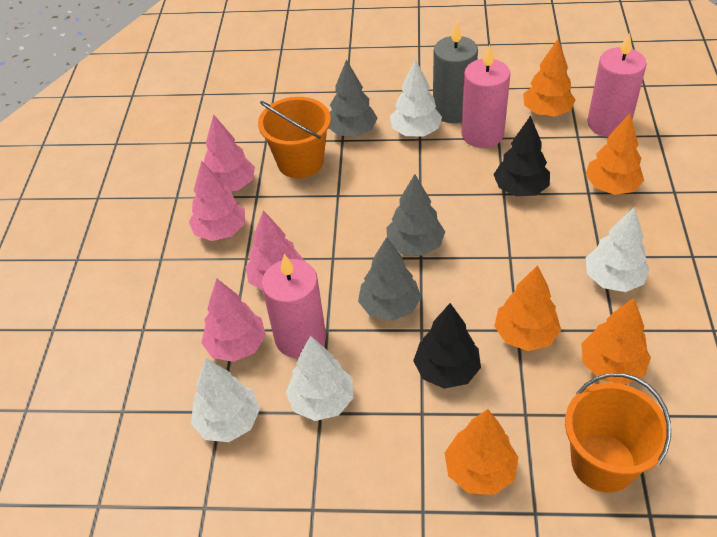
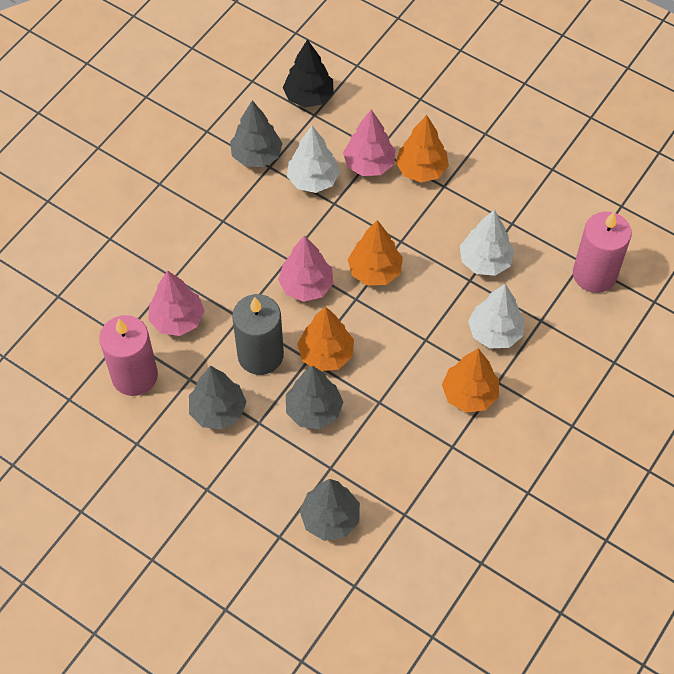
black tree: [413,303,481,389] [493,115,550,196] = 2 -> [283,39,334,108] = 1
grey tree: [329,59,378,137] [358,237,421,321] [386,174,445,256] = 3 -> [189,366,247,429] [230,100,283,167] [286,365,343,429] [300,479,360,541] = 4
orange bucket: [258,97,331,178] [565,373,671,493] = 2 -> none = 0
orange tree: [445,409,519,495] [494,265,561,351] [523,39,576,117] [581,298,651,385] [586,113,644,195] = 5 -> [297,306,354,371] [348,220,403,286] [396,115,449,183] [442,348,499,412] = 4
pink candle: [262,254,326,358] [461,44,510,148] [587,33,647,137] = 3 -> [99,315,158,396] [573,212,632,293] = 2
pink tree: [189,160,245,241] [201,279,266,362] [204,114,255,192] [246,210,305,291] = 4 -> [148,270,204,336] [278,235,334,302] [343,109,396,176] = 3
white tree: [191,358,260,442] [286,336,354,421] [390,59,442,137] [586,207,650,292] = 4 -> [287,126,340,193] [460,209,515,276] [468,284,525,348] = 3

